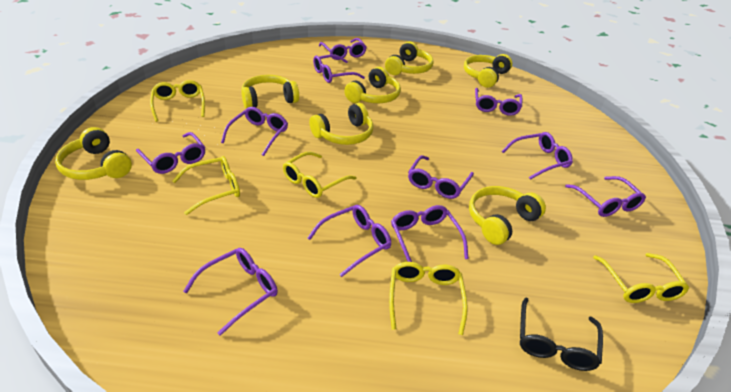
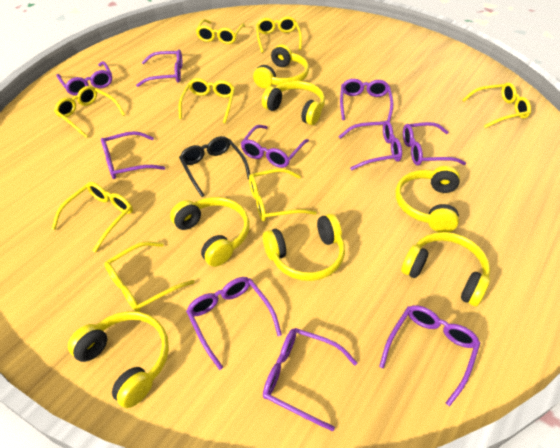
purple glasses: [136,132,205,174] [183,248,278,336] [221,107,288,156] [308,205,391,277] [313,54,365,83] [319,38,366,60] [391,205,469,262] [408,155,474,199] [475,88,523,116] [502,132,573,180] [565,176,646,217] = 11 -> [56,61,112,96] [101,131,165,179] [136,50,182,87] [186,277,282,370] [241,125,309,168] [263,328,357,431] [338,120,402,170] [340,79,393,122] [379,305,480,406] [403,122,466,166] = 10
yellow glasses: [150,80,205,122] [172,156,240,215] [283,152,357,198] [389,262,468,335] [593,253,689,303] = 5 -> [52,182,133,253] [54,86,125,138] [104,242,195,312] [179,78,235,123] [196,19,245,44] [249,168,317,221] [256,16,302,53] [462,82,531,128] = 8

